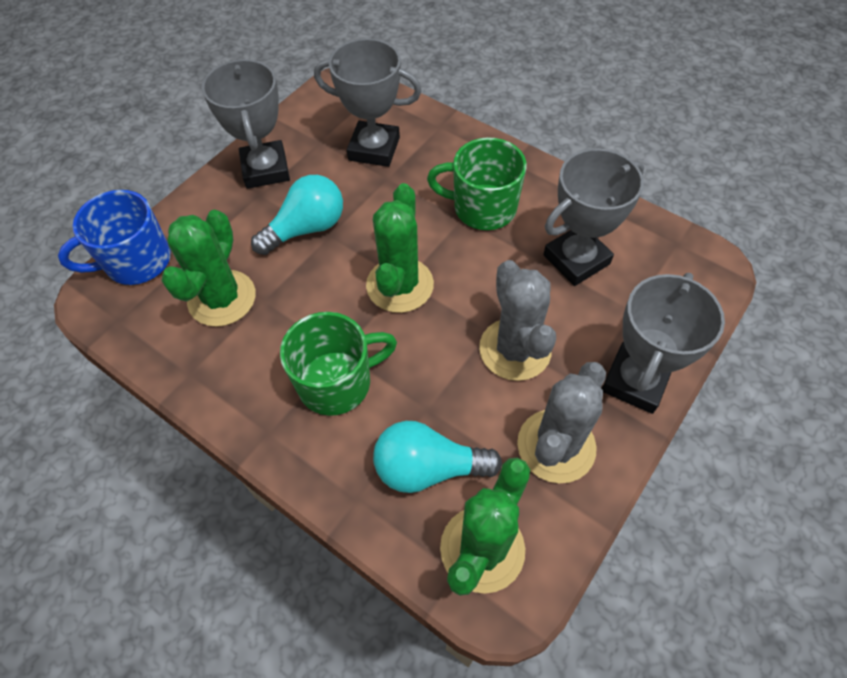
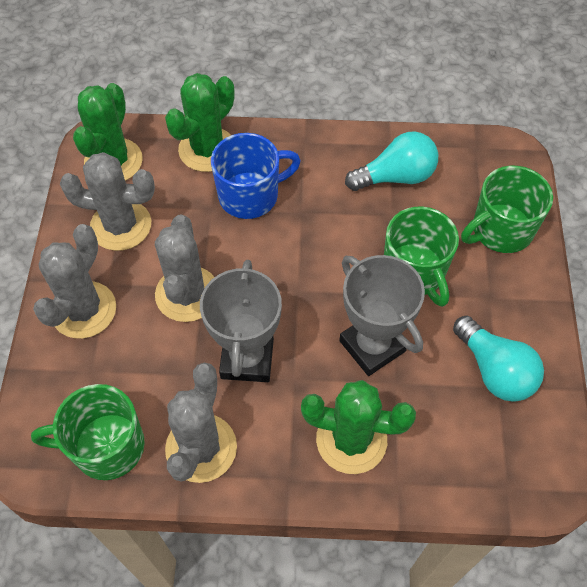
green mug: [280,312,397,416] [427,137,527,230] = 2 -> [31,384,145,480] [384,207,459,307] [461,166,553,253] = 3
grey cactus: [479,260,556,381] [517,362,606,483] = 2 -> [33,224,116,339] [60,152,155,251] [155,215,214,322] [165,363,237,483] = 4
grey trophy: [202,59,290,189] [314,38,422,167] [543,148,644,286] [602,273,725,414] = 4 -> [200,260,282,382] [339,255,425,376] = 2

